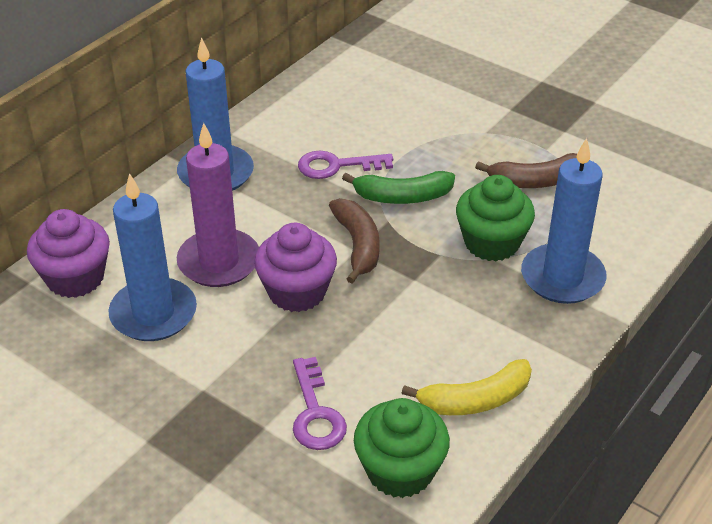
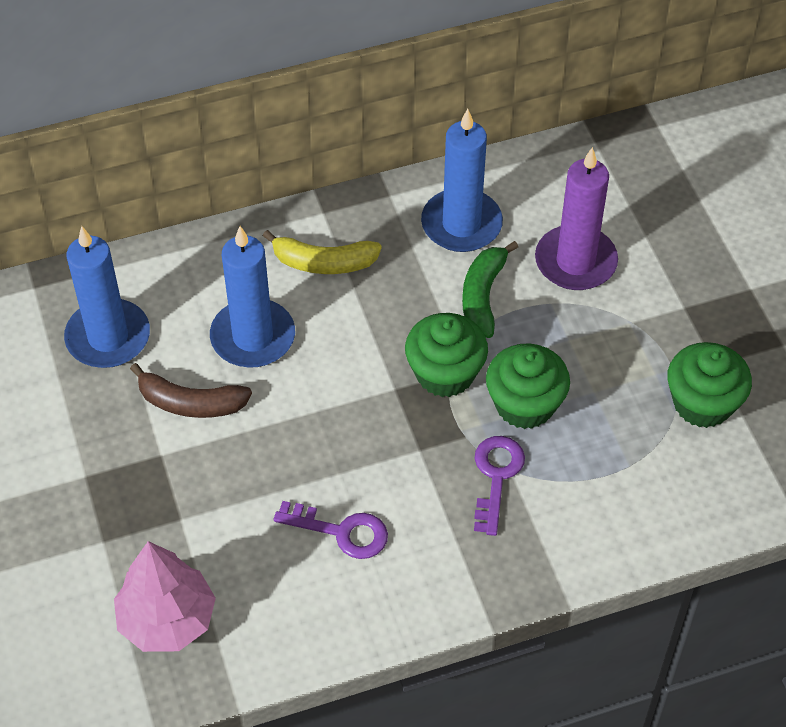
brown banana: [329,198,380,283] [475,153,577,188] = 2 -> [130,363,252,418] = 1
green cupcake: [354,398,450,498] [456,175,535,261] = 2 -> [405,313,488,397] [486,344,570,429] [667,342,752,428] = 3
pink tree: none = 0 -> [114,541,216,652] = 1
purple cupcake: [27,209,110,298] [254,223,337,312] = 2 -> none = 0

